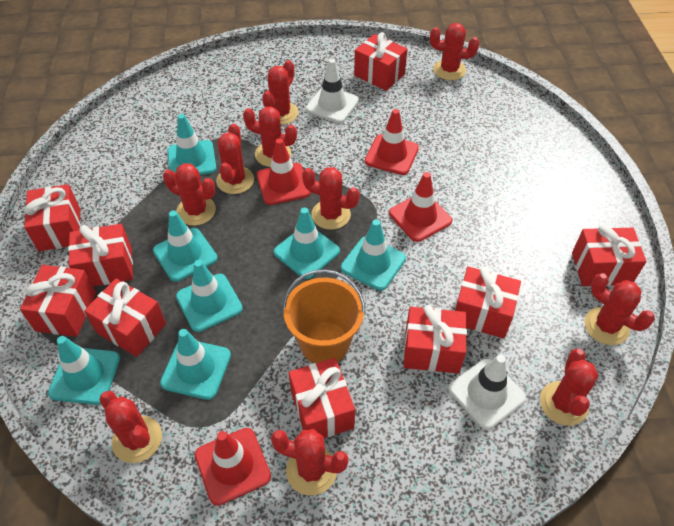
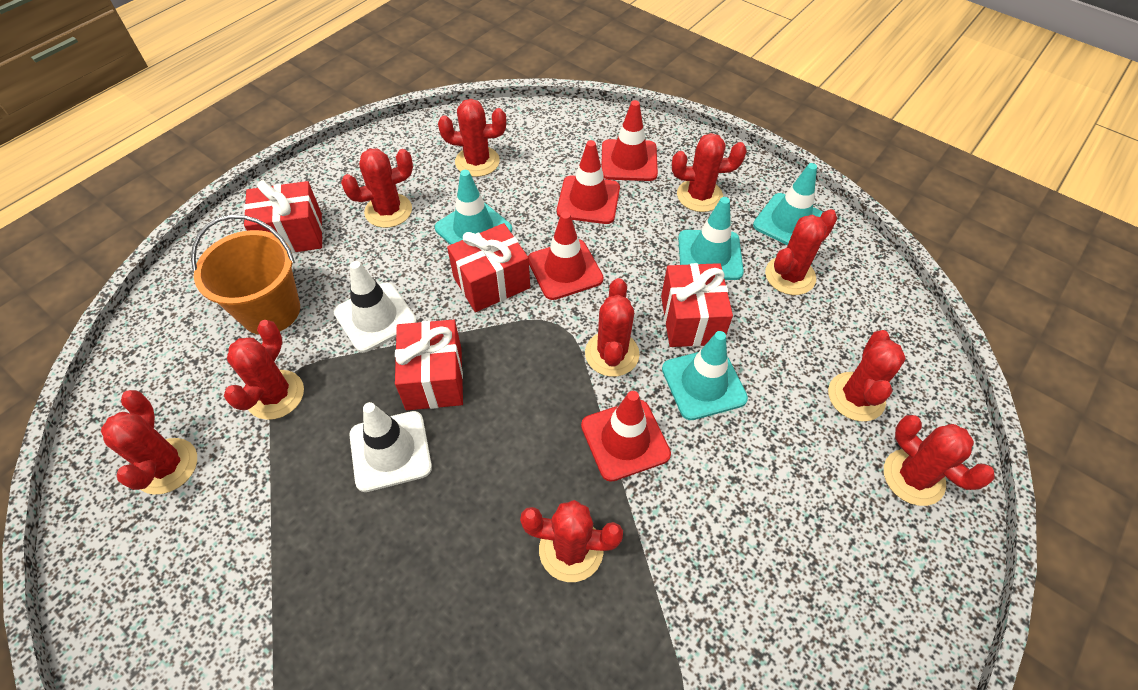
red gift: [20,265,96,337] [24,184,81,251] [68,224,133,287] [84,279,166,357] [289,358,355,438] [354,32,407,91] [404,305,467,373] [455,267,521,339] [572,224,647,286] = 9 -> [244,180,323,253] [395,320,463,410] [447,223,530,312] [661,263,733,347] = 4
turquoise traffic cone: [48,336,120,405] [153,210,218,282] [160,329,231,400] [167,114,216,175] [176,260,243,332] [274,207,340,279] [341,219,406,291] = 7 -> [435,170,512,245] [662,331,748,420] [678,197,744,280] [753,163,823,245] = 4

